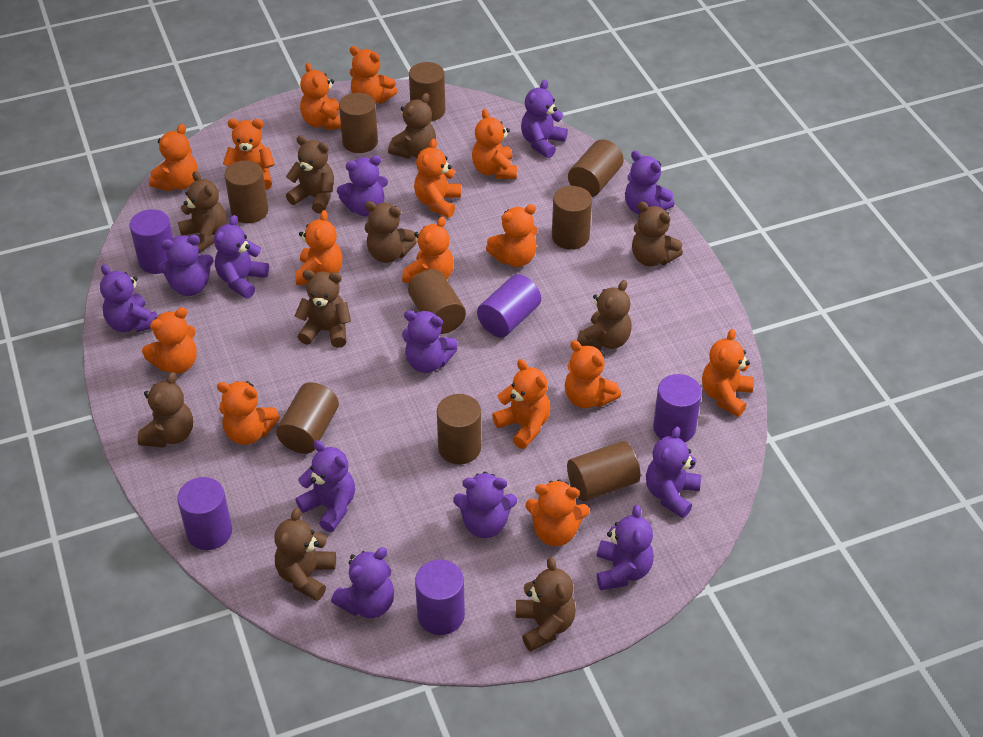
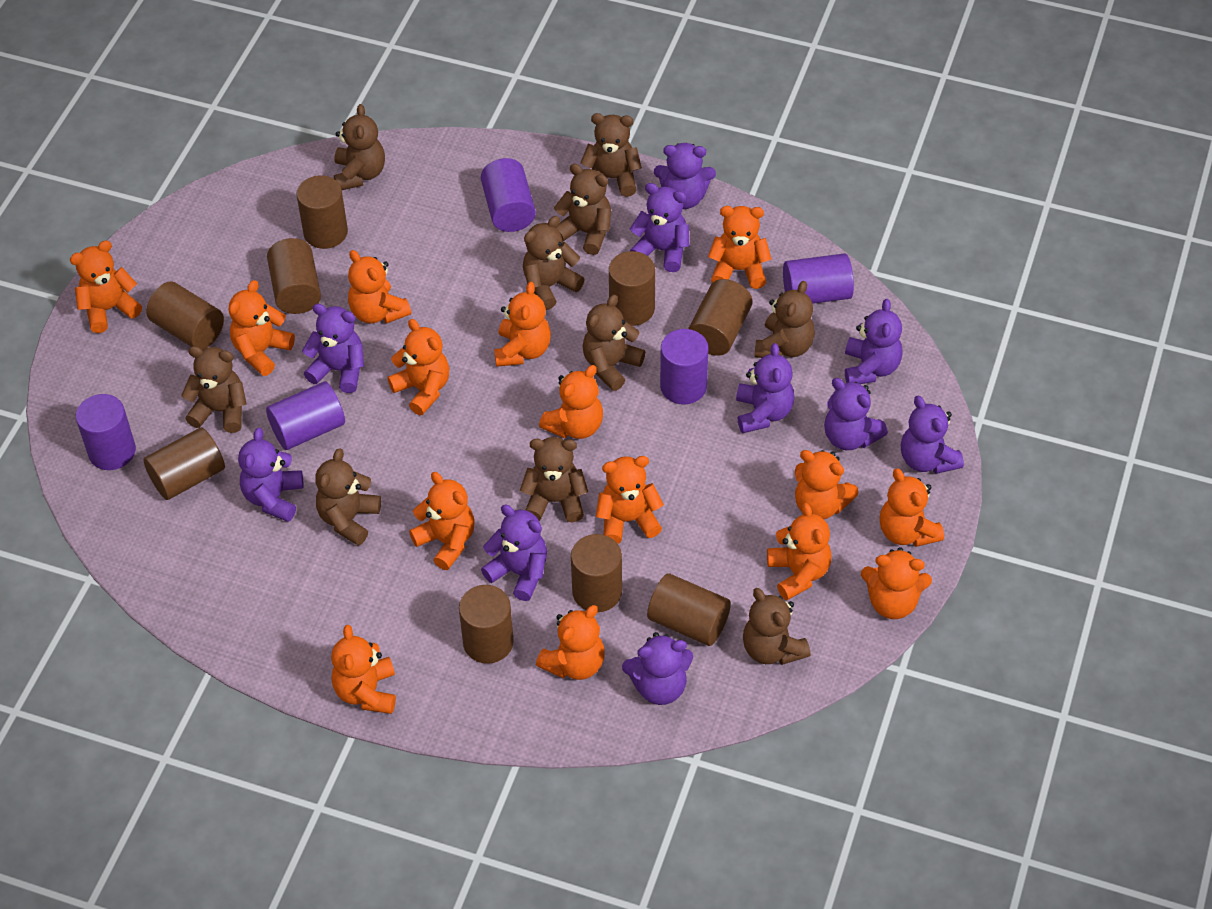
purple teddy bear: [100,264,158,333] [158,235,214,296] [214,215,269,298] [296,440,355,532] [331,547,394,618] [337,155,388,217] [402,310,458,373] [453,472,517,538] [521,80,568,158] [597,505,654,590] [625,151,675,215] [646,427,701,518] = 12 -> [238,428,303,522] [302,304,364,393] [481,504,547,601] [622,632,693,705] [629,183,689,272] [654,143,716,209] [736,343,794,433] [824,378,888,450] [845,299,903,384] [901,396,964,474] = 10

